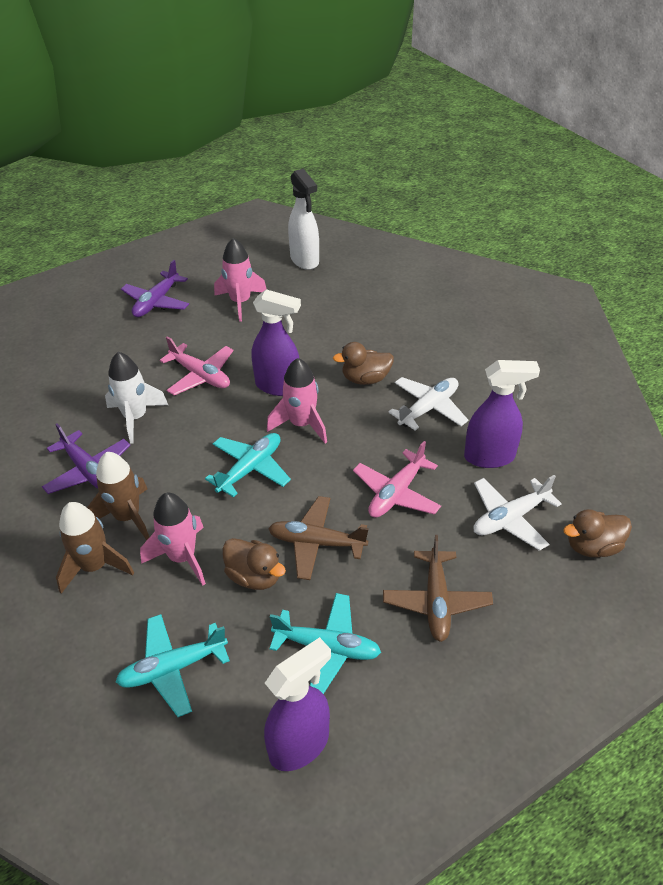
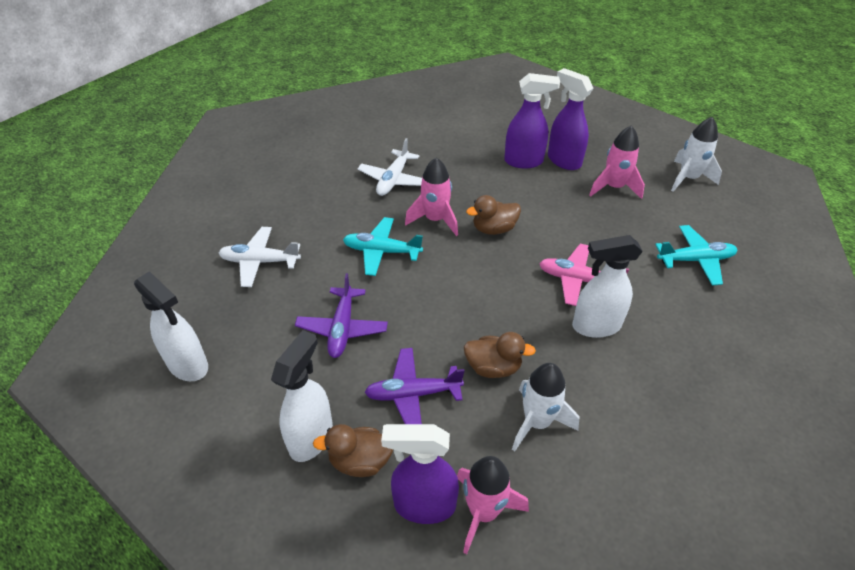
brown plane: [268,496,369,580] [383,535,493,642] = 2 -> none = 0
brown rocket: [56,502,134,594] [87,452,149,540] = 2 -> none = 0
pink plane: [160,336,233,396] [353,441,441,518] = 2 -> [539,244,629,306] = 1
turquoise plane: [116,614,230,717] [205,433,291,498] [269,593,381,694] = 3 -> [343,217,423,276] [655,225,737,285] = 2
white rocket: [105,352,168,444] = 1 -> [512,363,579,451] [671,117,722,192] = 2
white spray bottle: [288,169,319,270] = 1 -> [134,271,208,381] [271,330,333,462] [572,235,643,338] = 3

